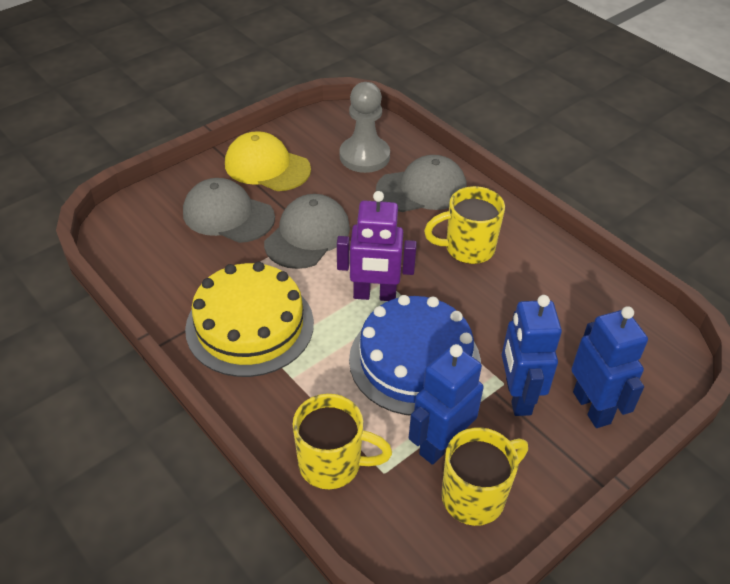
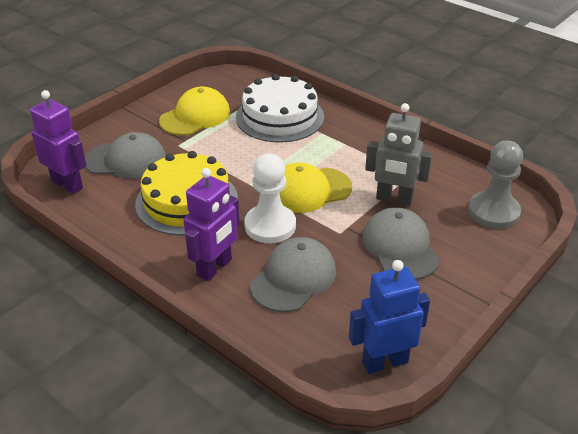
blue cake: [349,295,481,416] = 1 -> none = 0
blue robot: [409,344,484,465] [502,295,562,416] [571,306,648,428] = 3 -> [349,260,430,374] = 1
grey robot: none = 0 -> [365,103,433,206] = 1
purple robot: [337,191,417,301] = 1 -> [30,90,87,194] [183,168,240,281] = 2
white cake: none = 0 -> [236,74,324,143] = 1
white pawn: none = 0 -> [244,153,296,243] = 1
yellow cap: [225,131,311,191] = 1 -> [159,86,230,136] [279,163,352,213] = 2
yellow mug: [293,394,392,489] [424,186,505,264] [442,427,528,526] = 3 -> none = 0

